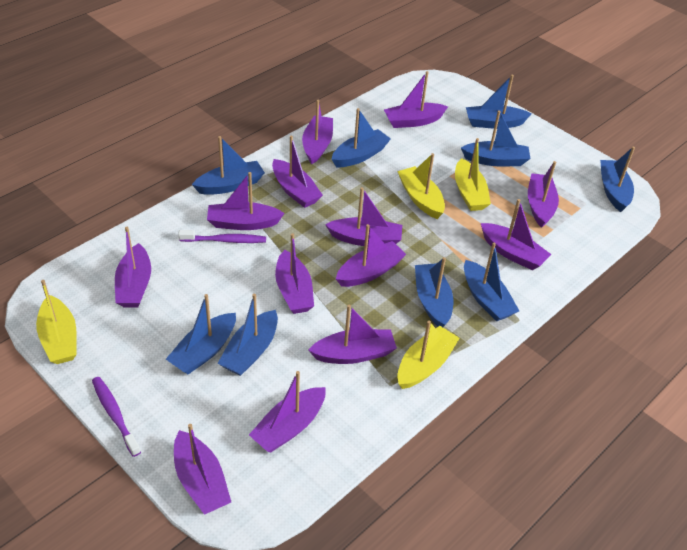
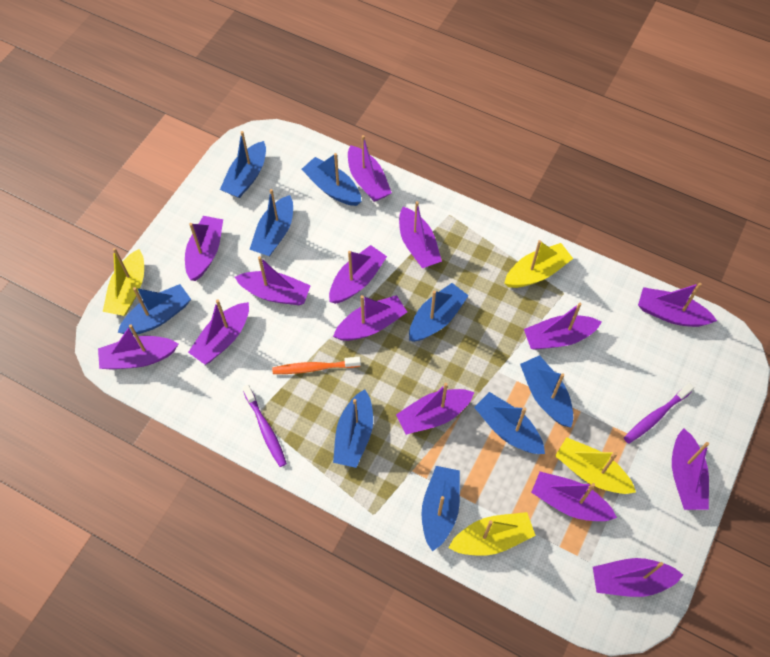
orange toothbrush: none = 0 -> [272,357,361,374] = 1
purple boat: [115,227,151,307] [174,424,231,515] [207,172,285,230] [249,371,326,452] [272,135,323,208] [275,233,314,314] [302,100,333,164] [308,305,397,364] [325,187,402,246] [336,224,406,287] [384,71,448,128] [481,199,552,270] [528,161,559,228] = 13 -> [98,324,178,370] [185,216,223,281] [188,300,249,365] [235,256,311,305] [329,245,387,304] [333,295,407,341] [348,135,392,202] [396,383,474,435] [399,201,442,268] [524,303,602,350] [531,472,617,521] [593,558,683,597] [638,283,717,327] [672,428,709,510] = 14

